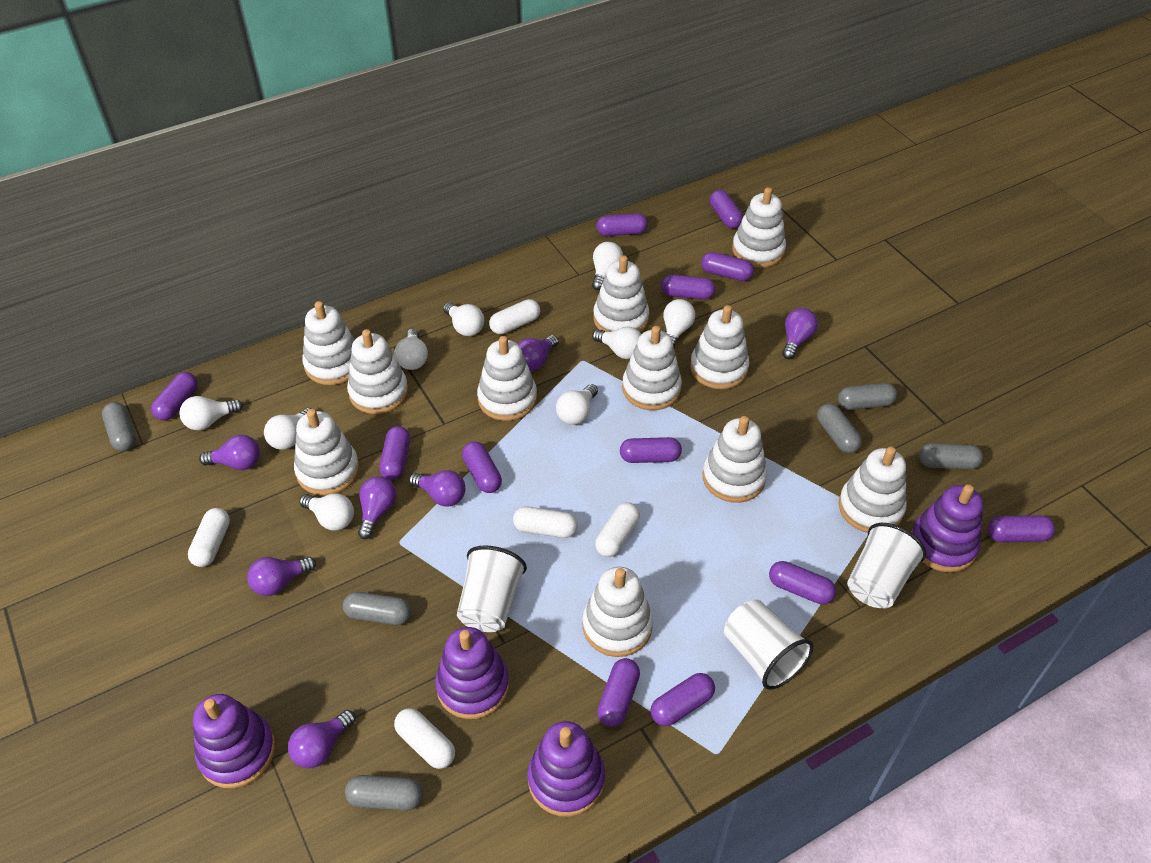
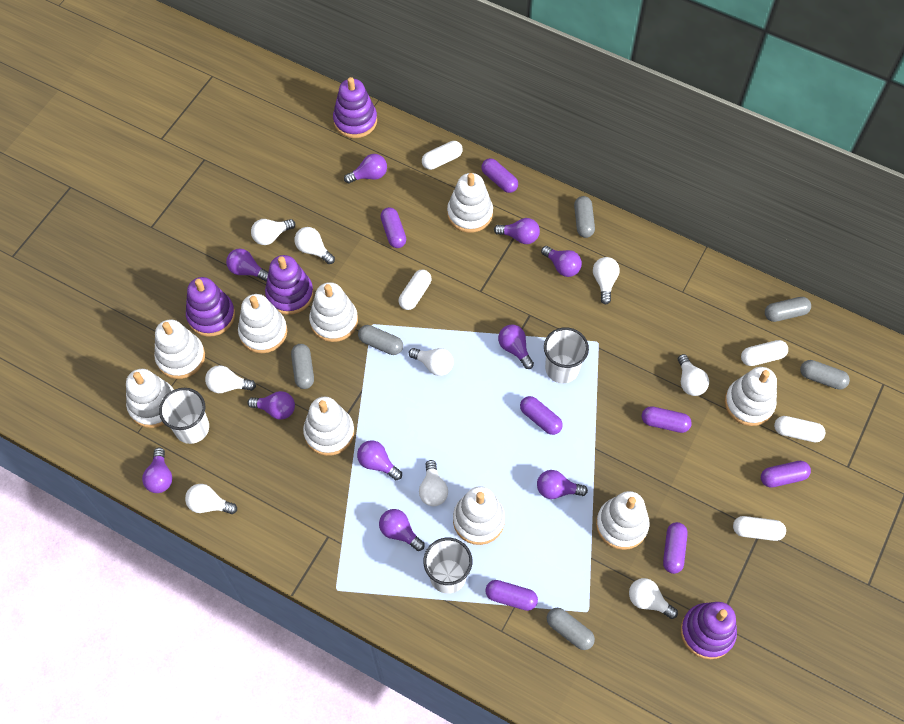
purple capsule: [151,372,198,420] [379,426,410,480] [462,441,502,493] [596,213,648,236] [597,658,640,727] [620,437,682,463] [651,673,715,726] [661,275,715,300] [701,252,754,281] [710,190,743,229] [769,561,836,604] [987,515,1055,542] = 12 -> [380,207,406,248] [482,158,518,193] [485,580,538,611] [520,396,563,435] [642,406,692,433] [663,522,688,574] [761,461,811,488] = 7
purple light bulb: [199,435,260,470] [247,557,316,596] [288,710,356,768] [358,476,397,539] [409,470,465,507] [518,335,559,371] [782,308,818,359] = 7 -> [142,447,172,493] [226,249,268,281] [247,391,295,420] [344,154,387,184] [357,440,402,480] [379,509,425,551] [494,218,540,244] [498,324,534,369] [537,470,588,499] [541,246,582,277] = 10
white stacking toy: [294,409,359,496] [302,301,355,385] [347,329,408,414] [477,336,537,421] [582,567,653,657] [593,255,649,333] [622,326,682,410] [690,305,750,389] [703,416,767,503] [732,187,786,268] [839,447,907,533] = 11 -> [126,369,174,428] [154,319,205,379] [238,294,287,353] [303,397,354,456] [309,282,358,342] [447,173,493,233] [453,486,505,545] [596,491,650,550] [725,367,777,426] = 9

